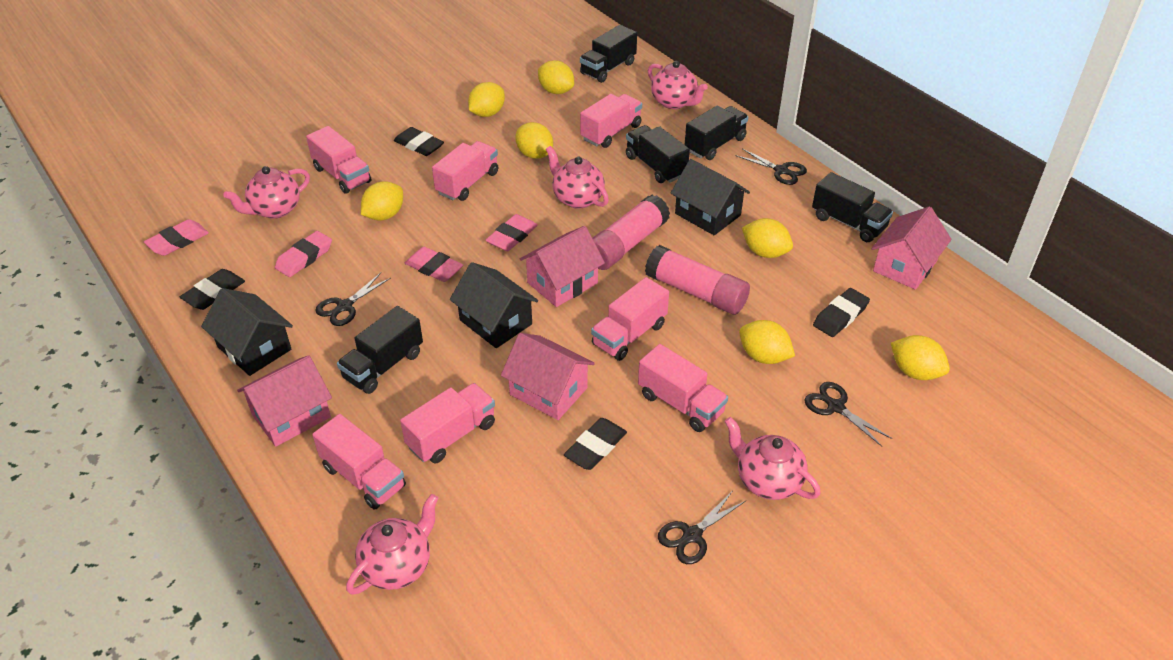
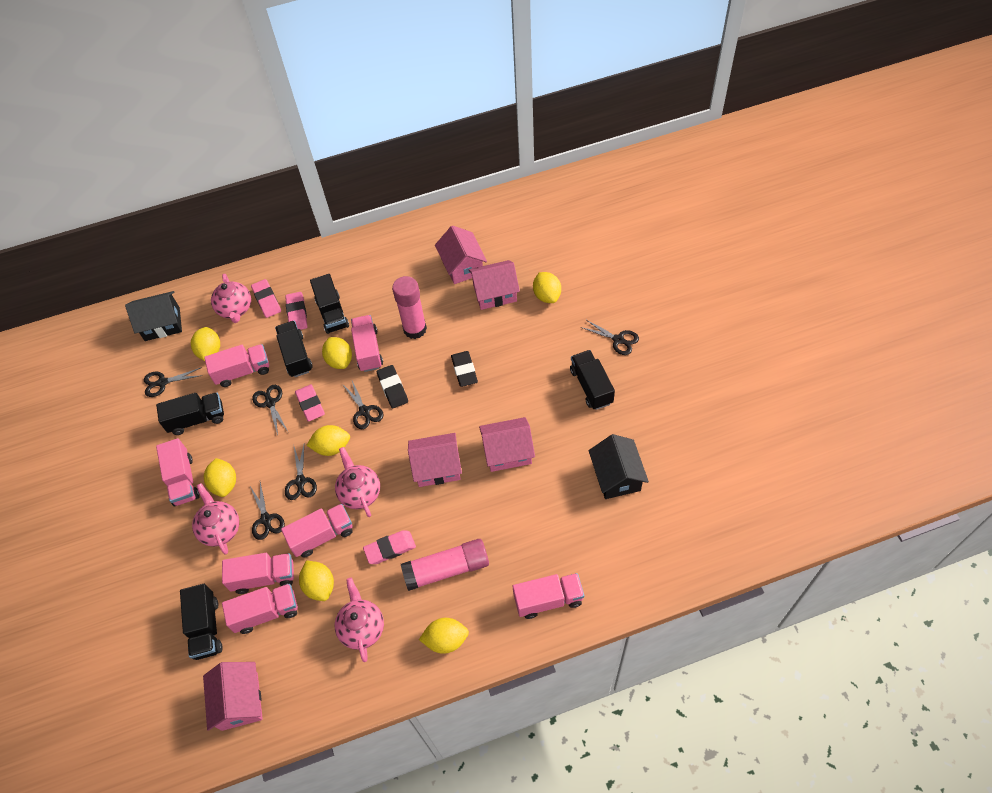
black eraser: [180,269,245,310] [394,127,444,156] [564,418,627,470] [813,288,870,337] = 4 -> [376,365,408,408] [451,351,478,387] = 2
black house: [201,288,293,376] [450,262,538,348] [671,159,750,235] = 3 -> [125,291,182,341] [588,434,649,499] = 2
black scissors: [316,273,391,326] [658,492,746,564] [735,149,807,185] [804,382,892,447] = 4 -> [144,367,202,397] [250,482,285,540] [252,385,288,435] [285,445,317,500] [342,381,384,429] [580,319,639,355] = 6
pink house: [237,355,332,447] [501,333,595,420] [520,226,605,307] [871,206,952,290] = 4 -> [203,662,263,731] [408,433,462,487] [435,226,487,284] [468,260,520,310] [479,417,535,472] = 5
pink teapot: [223,166,310,219] [346,494,438,595] [546,146,609,209] [648,61,708,109] [724,417,821,500] = 5 -> [192,483,239,555] [211,274,251,323] [335,447,380,517] [335,578,384,662] = 4

